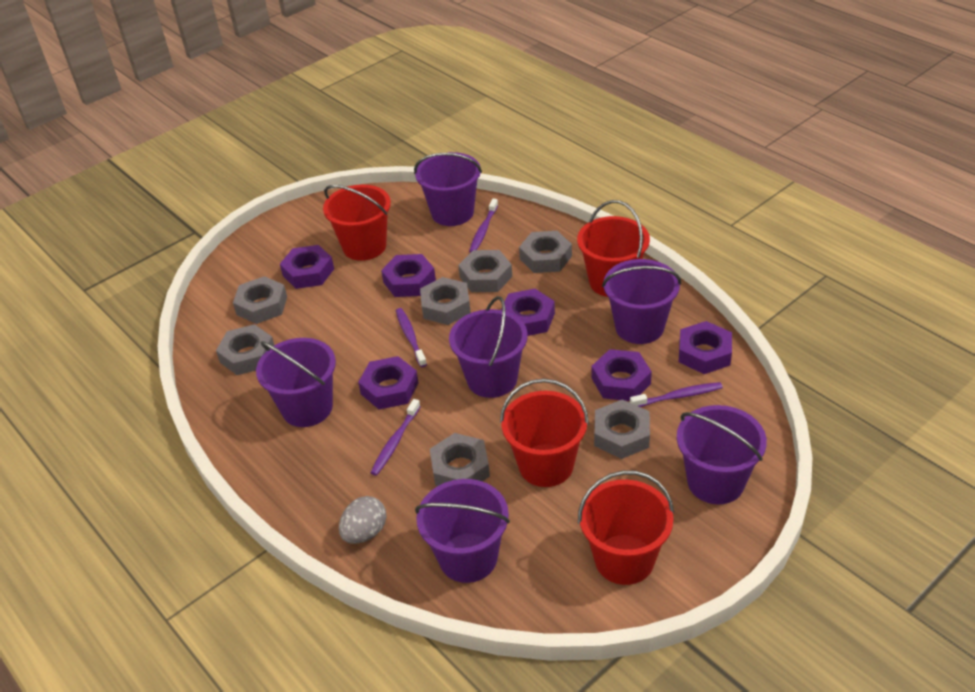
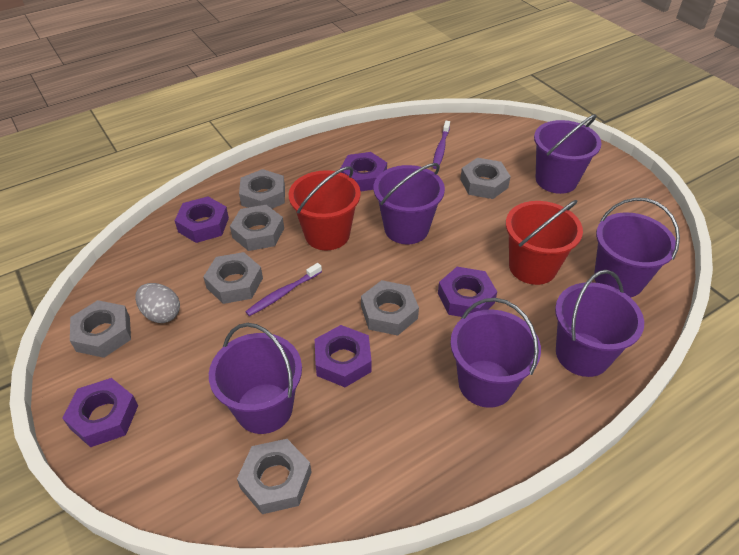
purple nut: [280,245,334,289] [358,356,419,409] [381,254,436,297] [501,289,555,336] [592,349,652,401] [679,321,732,374] = 6 -> [62,378,138,447] [174,197,229,243] [315,325,372,387] [340,152,387,192] [438,267,497,317] = 5
purple toothbrush: [370,399,421,476] [396,308,427,367] [469,198,498,253] [630,382,723,407] = 4 -> [245,263,322,316] [433,121,450,169] = 2
red bucket: [323,185,391,261] [500,379,589,487] [577,200,650,297] [578,470,674,585] = 4 -> [289,166,361,250] [506,200,583,285] = 2

